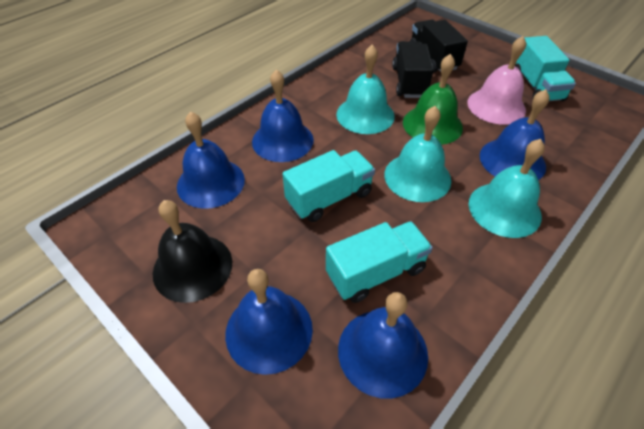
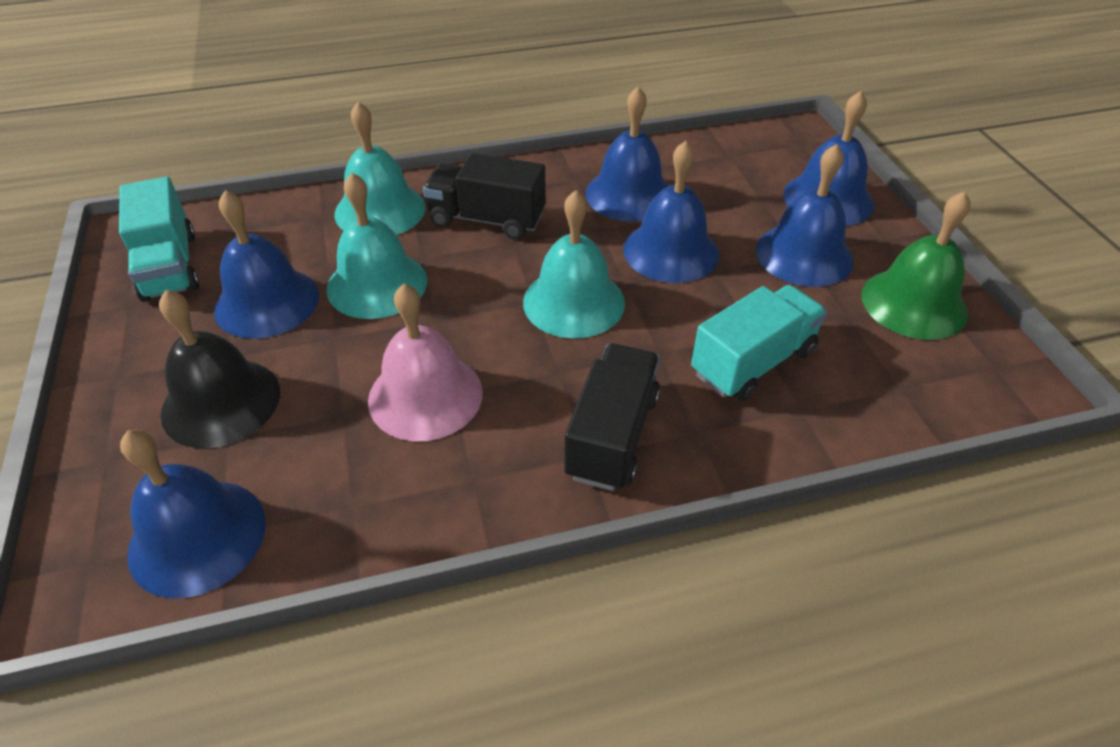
blue bell: [177,111,245,209] [225,269,313,375] [252,69,314,162] [338,292,428,399] [480,89,550,180] = 5 -> [120,430,266,598] [214,190,319,339] [585,87,669,222] [623,141,719,283] [756,144,854,287] [783,91,874,226] = 6
turquoise truck: [283,150,375,222] [326,221,433,303] [515,36,576,101] = 3 -> [119,177,199,302] [691,285,827,401] = 2

